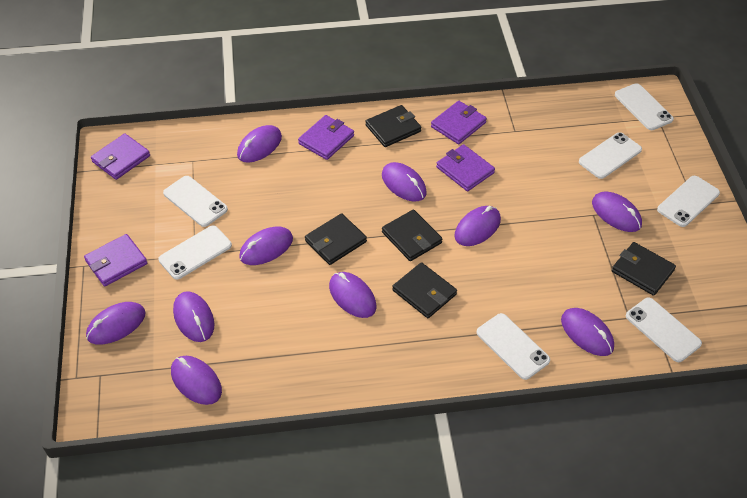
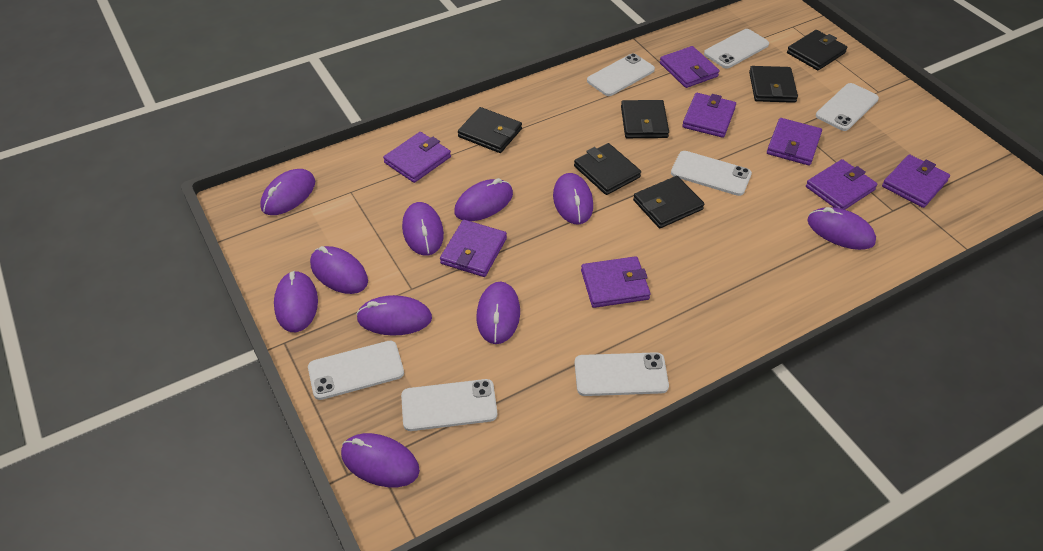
black wallet: [305,213,367,265] [366,105,421,147] [382,209,442,261] [392,262,457,318] [612,242,676,296] = 5 -> [458,107,522,153] [574,143,641,195] [621,100,669,138] [633,176,704,228] [749,66,798,103] [787,30,847,70] = 6
purple wallet: [84,234,147,287] [91,133,150,180] [298,115,354,160] [431,101,487,144] [436,144,495,191] = 5 -> [383,132,451,183] [440,220,507,277] [581,256,651,308] [660,46,719,88] [682,93,736,138] [767,118,822,166] [806,159,877,210] [882,154,950,208] = 8

